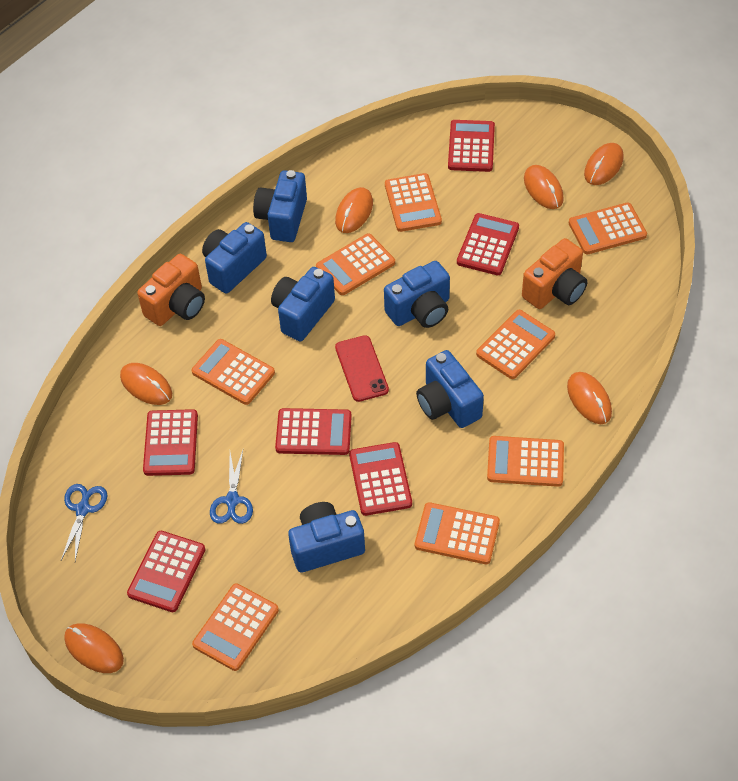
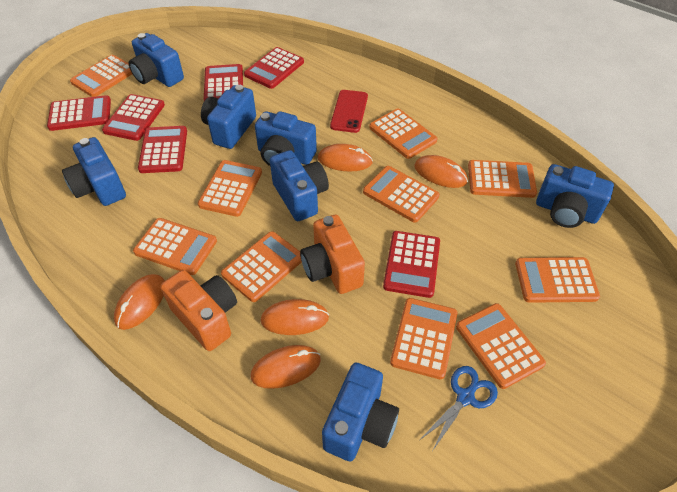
blue camera: [202,222,267,294] [253,170,307,242] [271,267,335,341] [288,502,365,573] [384,261,450,328] [416,350,484,428] = 6 -> [62,137,126,206] [128,33,184,87] [201,85,256,149] [255,111,317,166] [270,150,329,221] [322,362,399,462] [536,164,614,228] = 7
blue scissors: [61,484,107,561] [210,450,253,524] = 2 -> [420,366,498,450] = 1
orange calculator: [191,339,275,405] [192,583,279,671] [316,234,395,295] [385,173,442,232] [415,502,500,564] [476,310,555,379] [487,436,564,487] [569,203,647,254] = 8 -> [70,55,132,97] [133,218,217,275] [198,160,262,217] [221,231,302,302] [363,166,440,223] [369,108,438,159] [390,298,457,379] [456,303,546,389] [468,160,537,198] [515,257,600,303] = 10
orange mouse: [64,623,124,673] [120,363,172,405] [335,187,373,233] [524,165,564,209] [567,372,612,424] [584,143,624,185] = 6 -> [114,274,165,330] [251,345,321,389] [260,299,329,335] [318,144,373,171] [414,155,468,188] = 5

